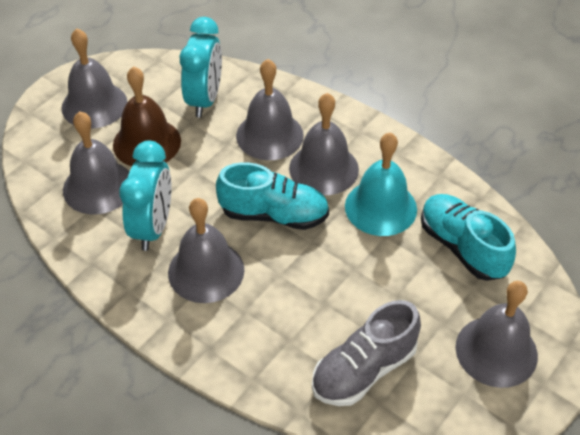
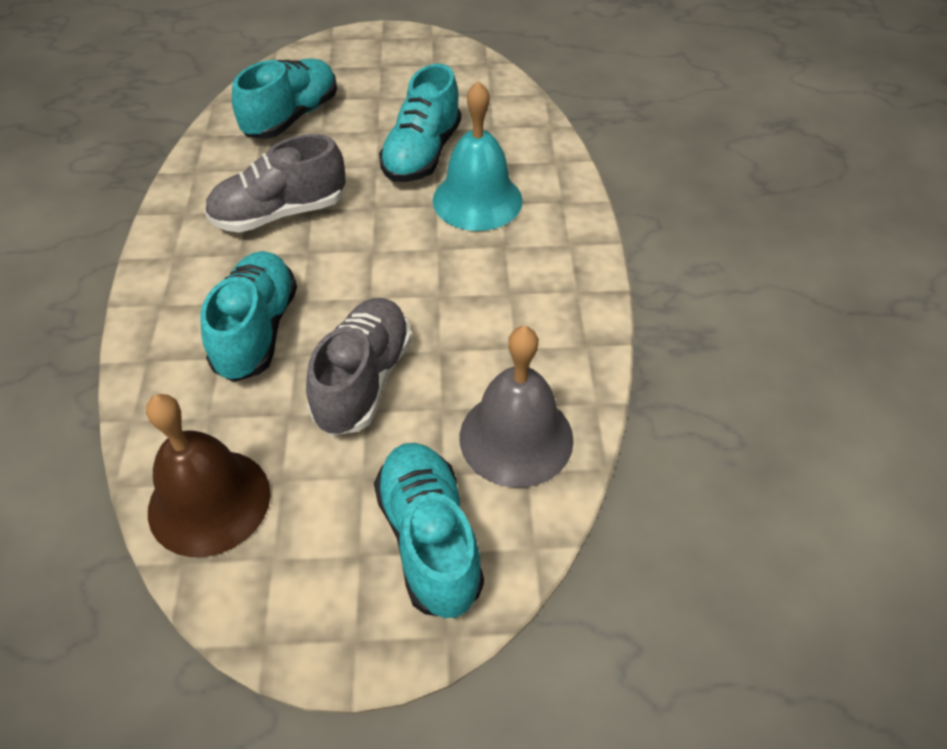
grey bell: [62,28,128,129] [63,111,129,215] [168,198,245,303] [236,59,304,160] [289,93,359,195] [455,281,538,388] = 6 -> [459,326,574,488] = 1
grey shoe: [312,300,421,406] = 1 -> [205,134,346,233] [306,298,412,436] = 2
turquoise clock: [119,141,172,251] [180,17,222,118] = 2 -> none = 0
turquoise shoe: [216,162,329,230] [421,194,516,281] = 2 -> [200,251,297,382] [232,58,337,139] [374,443,484,618] [379,64,461,182] = 4

